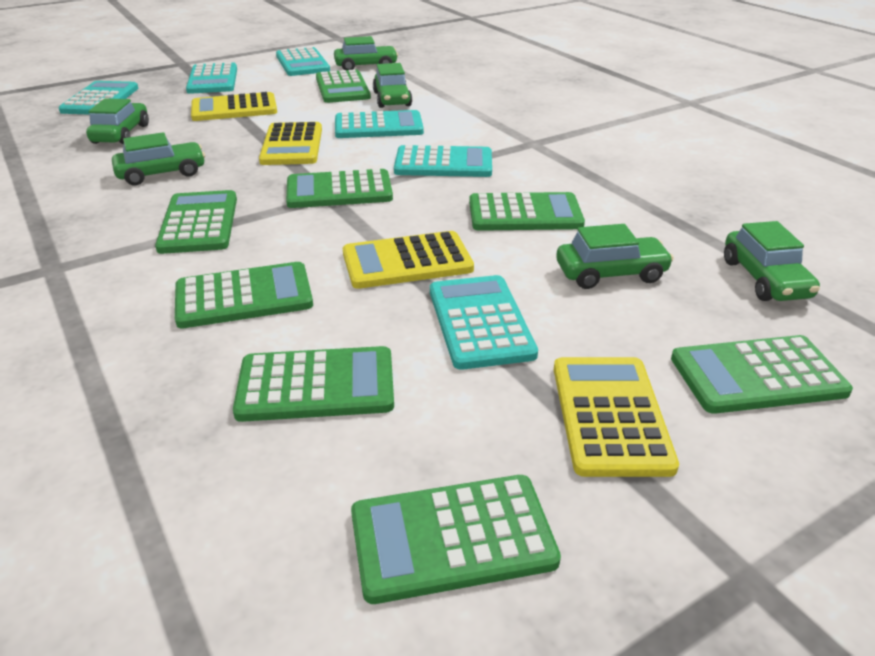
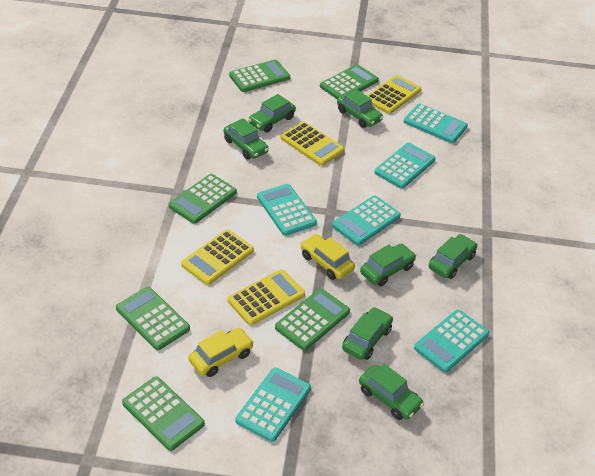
green calculator: [155,190,237,254] [175,262,313,328] [233,346,394,422] [286,169,393,208] [316,69,371,103] [351,475,561,604] [469,192,585,231] [671,335,853,414] = 8 -> [116,287,190,350] [122,377,205,451] [169,174,237,224] [229,60,290,92] [275,289,350,351] [320,64,379,100] = 6
green car: [86,99,149,144] [112,132,205,185] [334,36,398,70] [373,63,412,108] [556,224,674,289] [724,221,820,301] = 6 -> [224,118,269,160] [248,94,296,133] [337,89,383,128] [342,307,393,360] [359,364,424,420] [360,244,416,286] [429,234,477,279] = 7
yellow car: none = 0 -> [189,328,254,377] [301,234,355,280] = 2

